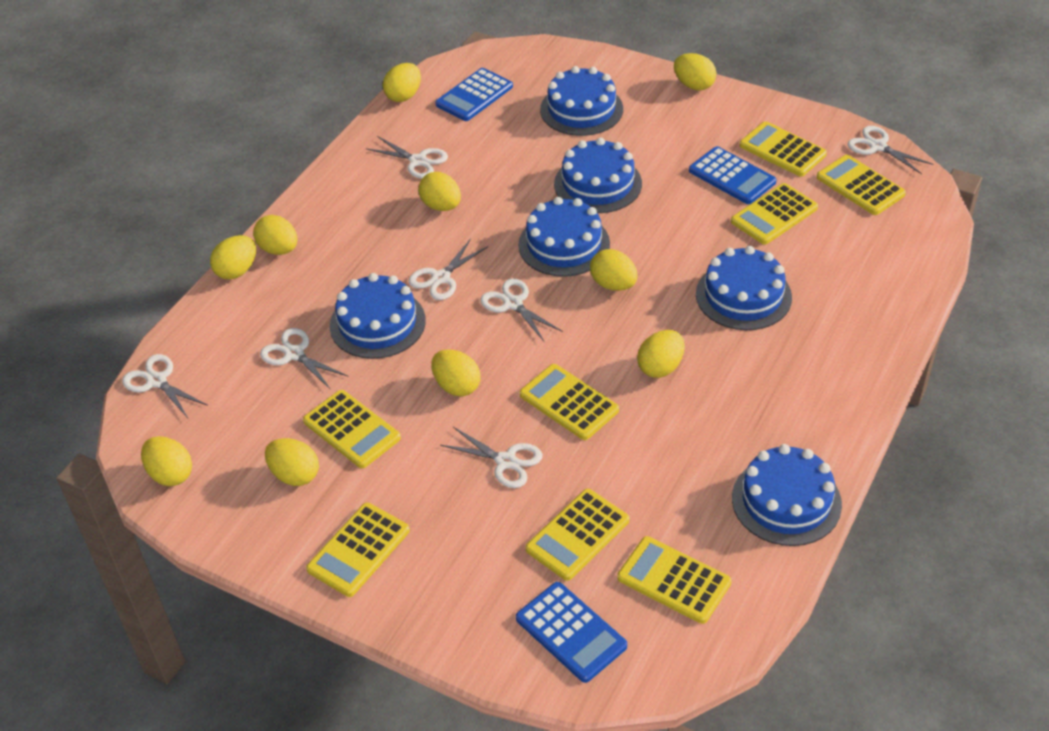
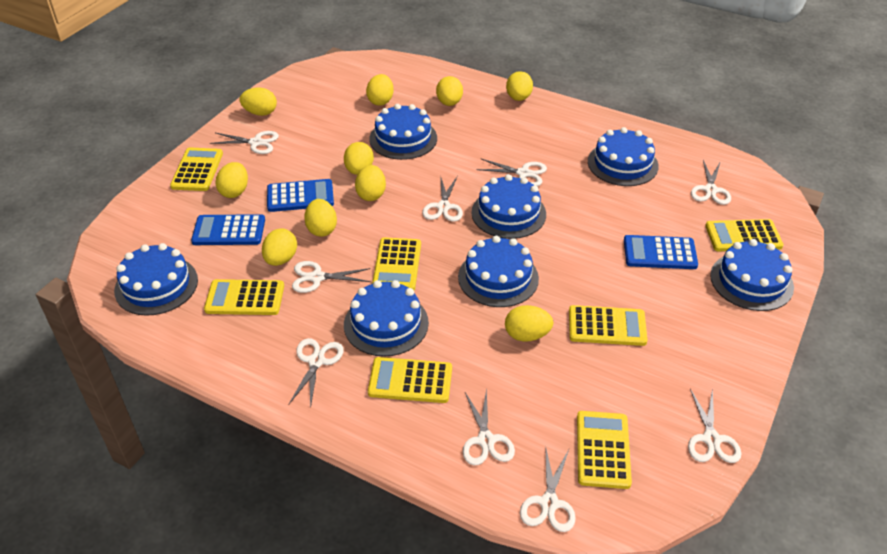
blue cake: [330,273,426,359] [518,197,610,277] [540,66,623,136] [554,138,642,213] [696,246,792,330] [732,444,842,546] = 6 -> [114,243,198,316] [344,280,429,357] [369,104,437,160] [458,236,539,307] [471,174,546,239] [588,127,659,186] [710,239,794,311] = 7
white scissors: [122,354,208,418] [260,328,348,390] [367,136,448,179] [409,238,488,300] [440,427,542,488] [480,278,563,341] [848,126,933,174] = 7 -> [210,131,279,154] [288,338,344,409] [292,261,371,293] [422,175,463,222] [463,388,515,465] [476,159,547,186] [520,446,576,532] [688,388,741,463] [691,160,731,205] = 9
yellow calculator: [303,390,401,468] [306,502,410,597] [520,364,619,440] [526,489,629,581] [617,536,732,624] [731,183,818,245] [740,121,827,177] [817,155,906,215] = 8 -> [170,147,223,191] [204,279,284,315] [368,357,452,403] [372,237,421,290] [569,305,648,346] [577,411,632,489] [705,219,784,251] = 7

